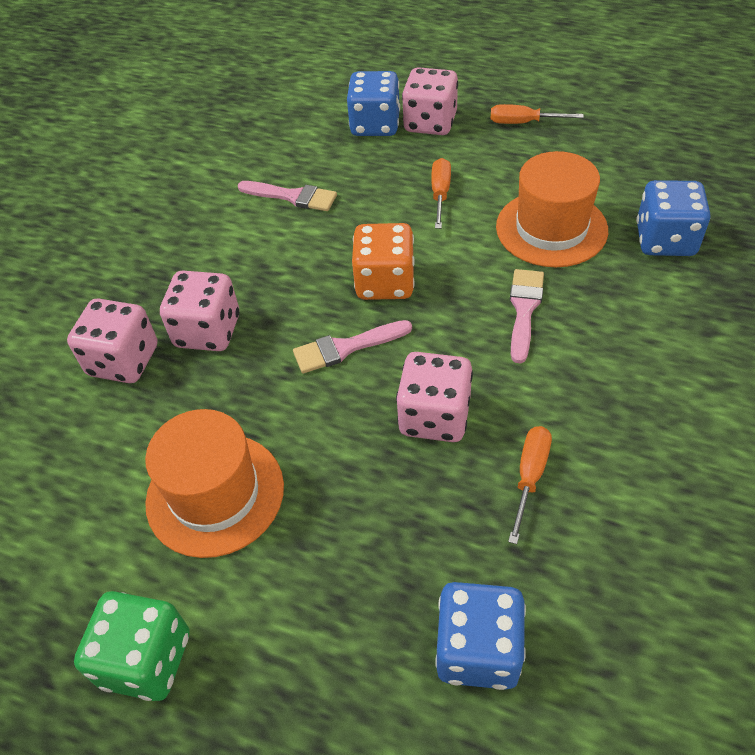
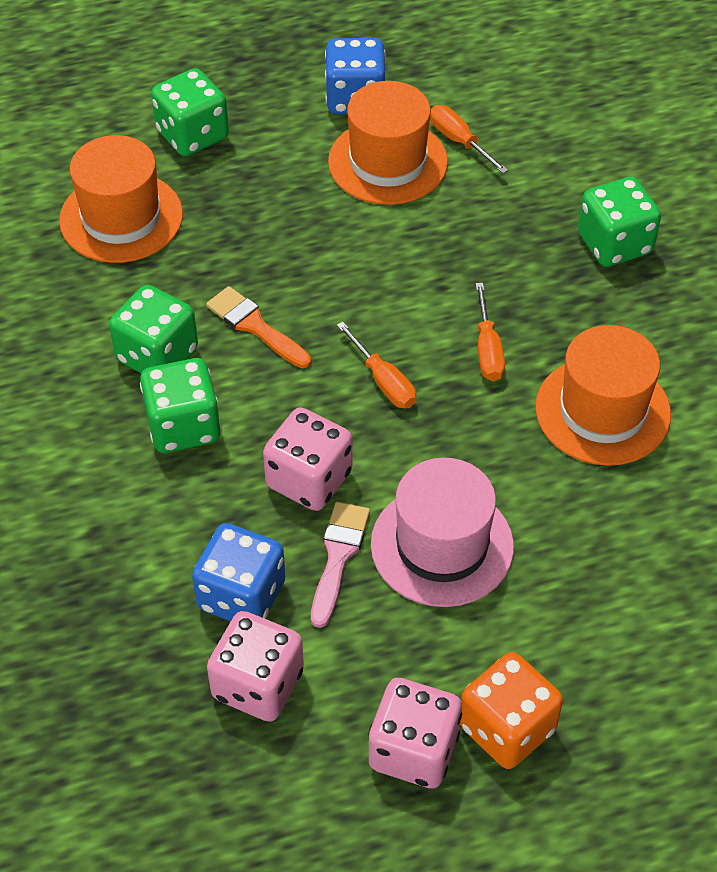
blue dice: [347,71,400,136] [435,582,526,690] [636,180,711,256] = 3 -> [192,523,285,621] [325,38,386,114] = 2
green dice: [74,591,189,701] = 1 -> [109,285,198,373] [140,358,221,453] [151,68,229,156] [578,177,661,267] = 4
orange brush: none = 0 -> [206,286,311,368] = 1
orange hat: [145,409,284,558] [496,151,608,267] = 2 -> [59,135,183,263] [328,81,448,205] [536,325,671,466] = 3
pink brush: [238,181,337,211] [293,320,412,373] [510,269,544,363] = 3 -> [311,502,370,628] = 1
pink dice: [67,299,158,383] [160,271,239,351] [396,352,473,442] [402,67,458,135] = 4 -> [207,611,304,722] [263,407,353,511] [368,678,462,789] = 3
pink hat: none = 0 -> [371,458,514,607] = 1

